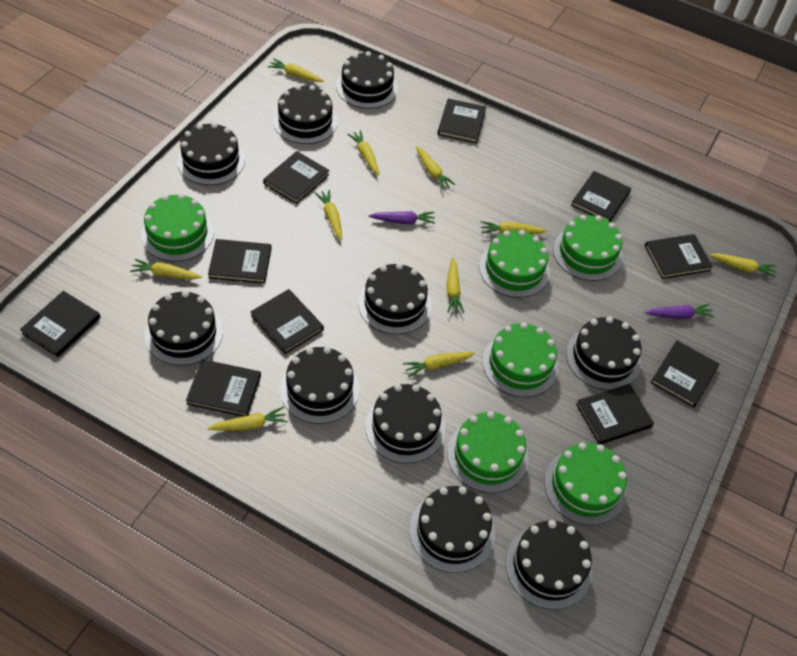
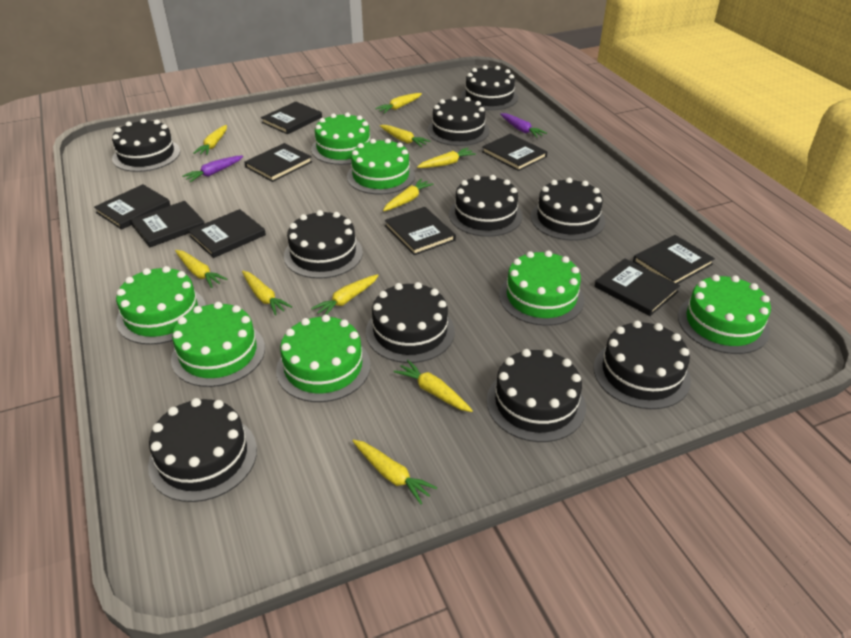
black book: [20,291,100,357] [186,359,261,417] [208,239,272,284] [251,289,324,354] [263,151,330,204] [437,98,486,143] [571,171,631,222] [576,384,654,444] [645,234,713,279] [650,340,719,407] = 10 -> [94,184,171,230] [130,201,205,247] [188,209,266,258] [245,143,312,182] [261,101,322,134] [385,207,456,255] [482,134,547,171] [595,258,680,316] [633,235,715,284] = 9
green cake: [141,194,214,262] [447,411,528,493] [479,230,550,298] [483,322,558,397] [544,443,627,525] [553,215,623,281] = 6 -> [116,266,206,345] [171,302,265,387] [276,315,371,402] [311,112,371,165] [347,138,415,194] [499,250,584,326] [678,275,771,354] = 7

